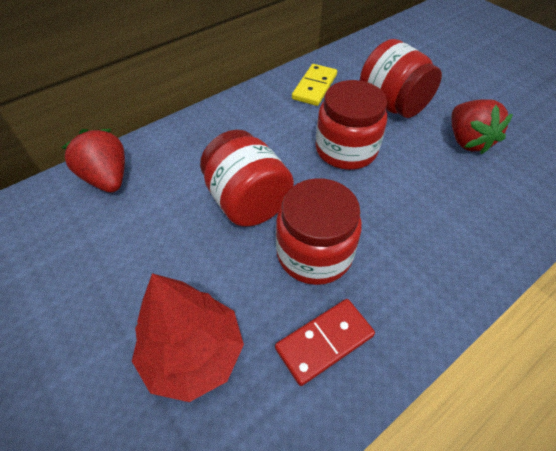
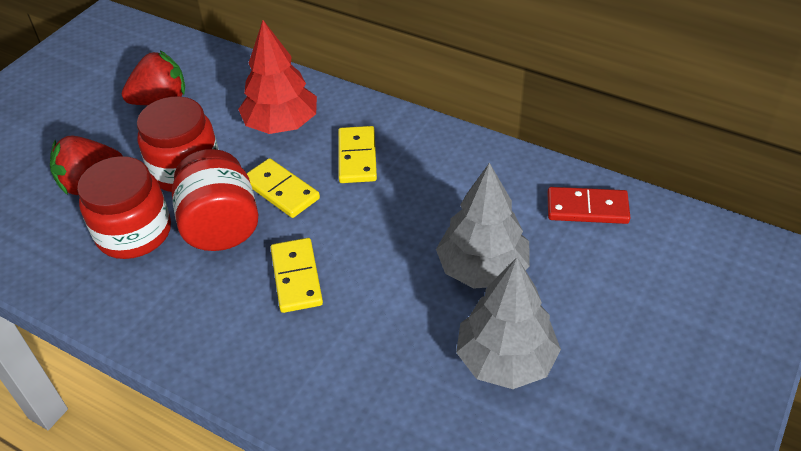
grey tree: none = 0 -> [436,163,530,289] [456,257,561,389] = 2
red jar: [200,130,294,226] [276,178,362,285] [315,80,387,170] [360,39,442,118] = 4 -> [77,156,171,259] [137,96,219,192] [172,149,259,251] = 3
yellow domino: [292,64,337,106] = 1 -> [246,158,320,218] [271,238,323,313] [338,126,377,183] = 3

